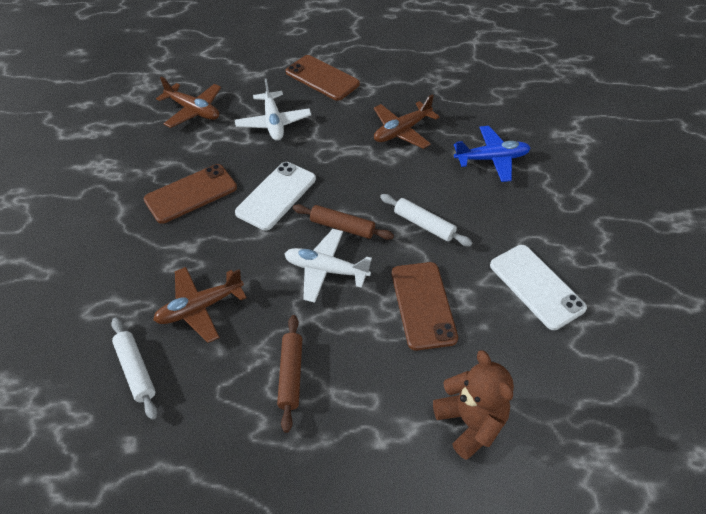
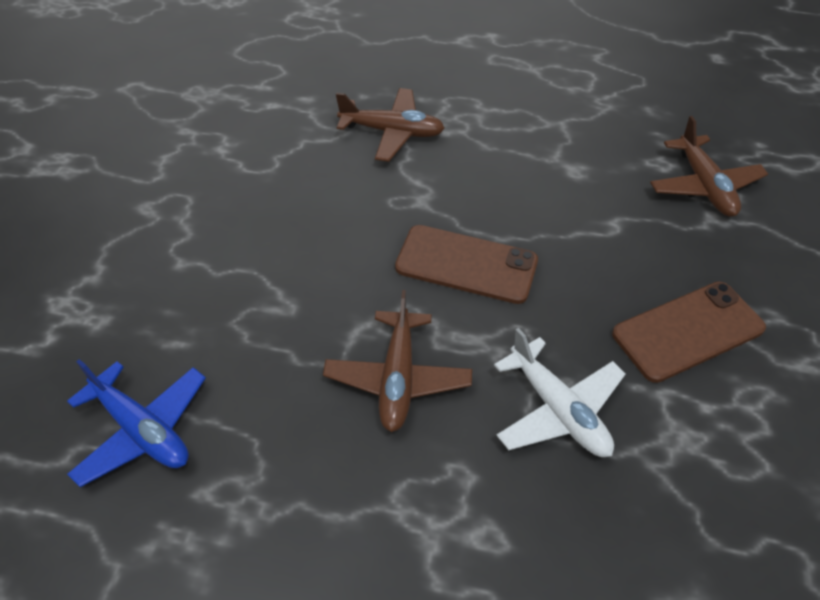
brown phone: [144,164,237,224] [285,55,360,101] [392,262,458,351] = 3 -> [395,225,538,304] [612,282,766,383] = 2
brown rolling pin: [277,315,302,433] [293,204,394,240] = 2 -> none = 0
brown teddy bear: [433,350,514,460] = 1 -> none = 0
white phone: [235,162,316,231] [490,245,587,330] = 2 -> none = 0
white plane: [235,78,311,141] [285,229,372,303] = 2 -> [494,328,625,457] = 1
white rolling pin: [111,317,157,420] [380,194,473,246] = 2 -> none = 0

